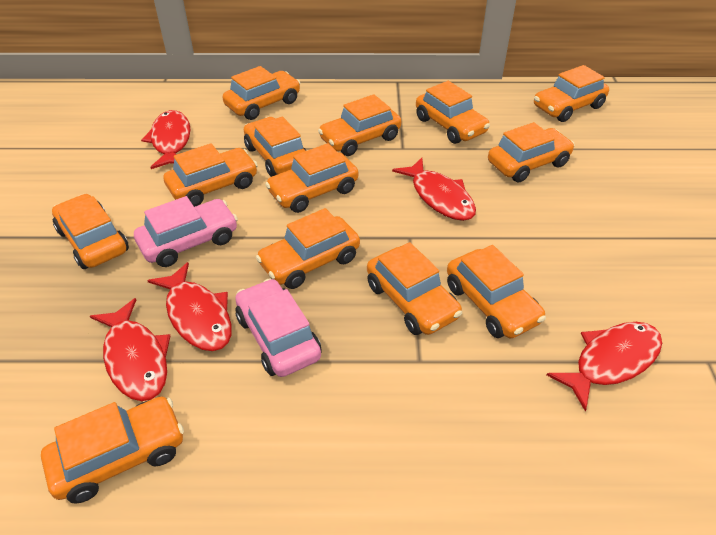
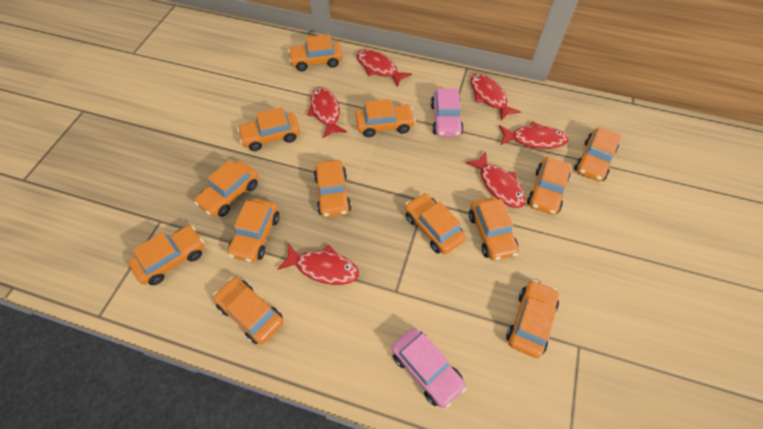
red fish: [90,298,170,401] [141,110,191,169] [147,262,232,351] [392,158,476,221] [547,322,662,411] = 5 -> [277,243,359,285] [307,87,347,138] [357,49,412,87] [465,152,526,208] [470,74,521,121] [499,121,568,149] = 6

